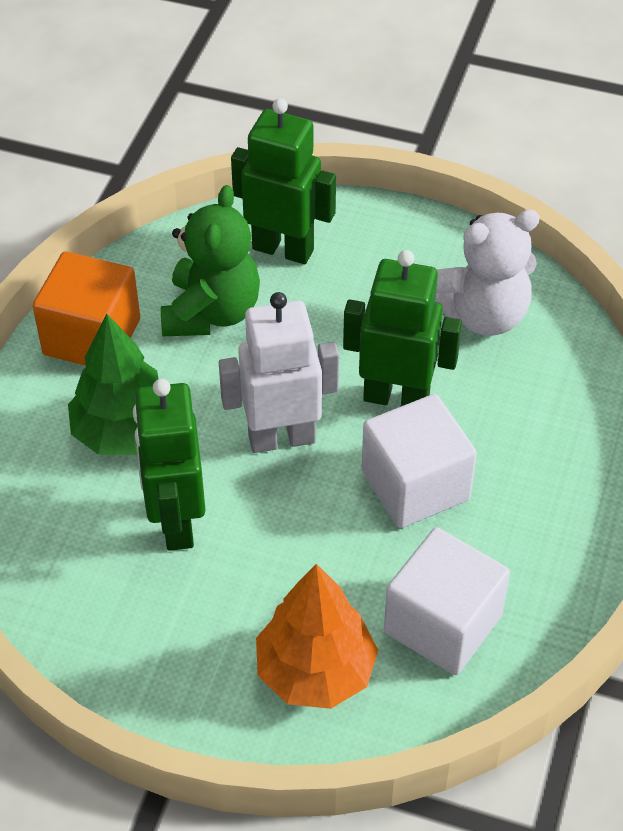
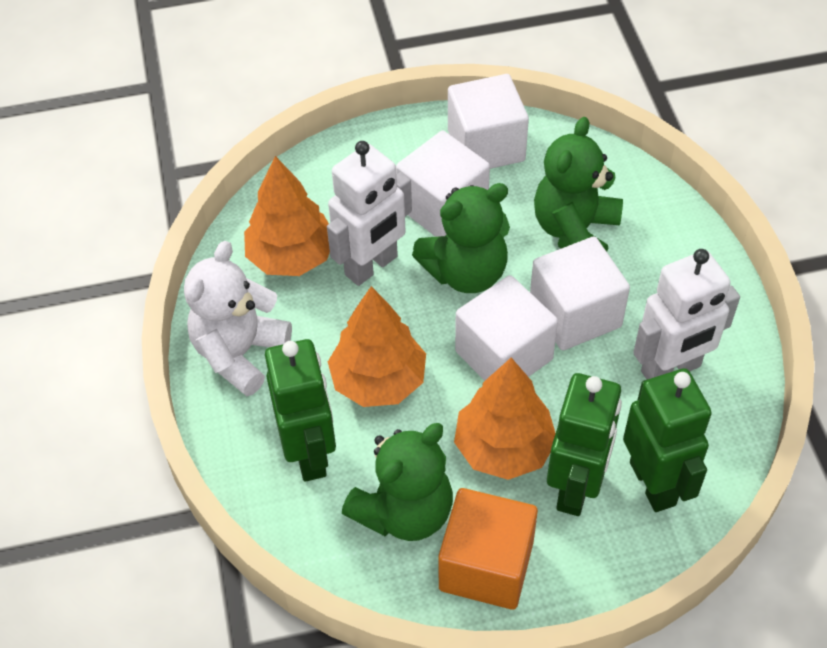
green teddy bear: [161,185,260,336] = 1 -> [342,423,453,541] [412,183,510,293] [534,117,623,252] = 3
green tree: [68,314,158,455] = 1 -> none = 0
orange tree: [256,564,378,709] = 1 -> [244,156,330,276] [328,286,426,407] [454,358,556,480] = 3
white cube: [361,394,477,528] [384,527,510,675] = 2 -> [396,131,490,237] [448,74,529,169] [455,275,558,381] [530,237,630,350] = 4
white robot: [219,292,339,453] = 1 -> [327,141,412,286] [633,249,740,379] = 2

